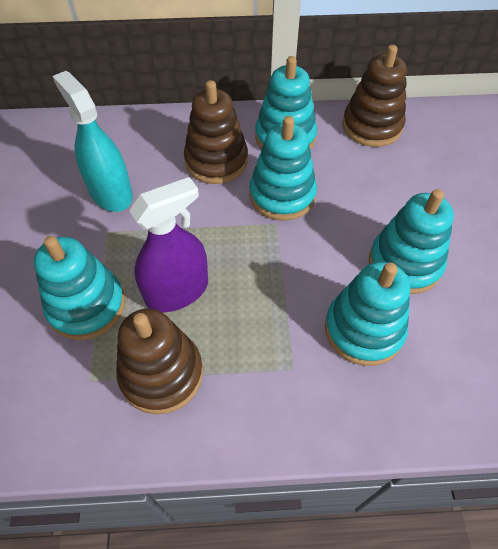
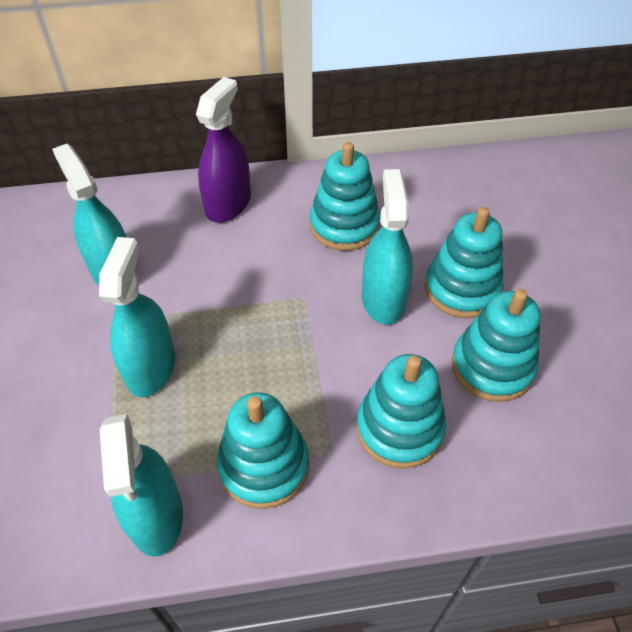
brown stacking toy: [116,309,203,414] [184,80,248,184] [342,45,407,147] = 3 -> none = 0
turquoise spray bottle: [53,71,133,212] = 1 -> [52,144,137,285] [99,237,175,397] [100,414,183,557] [362,169,413,325] = 4

